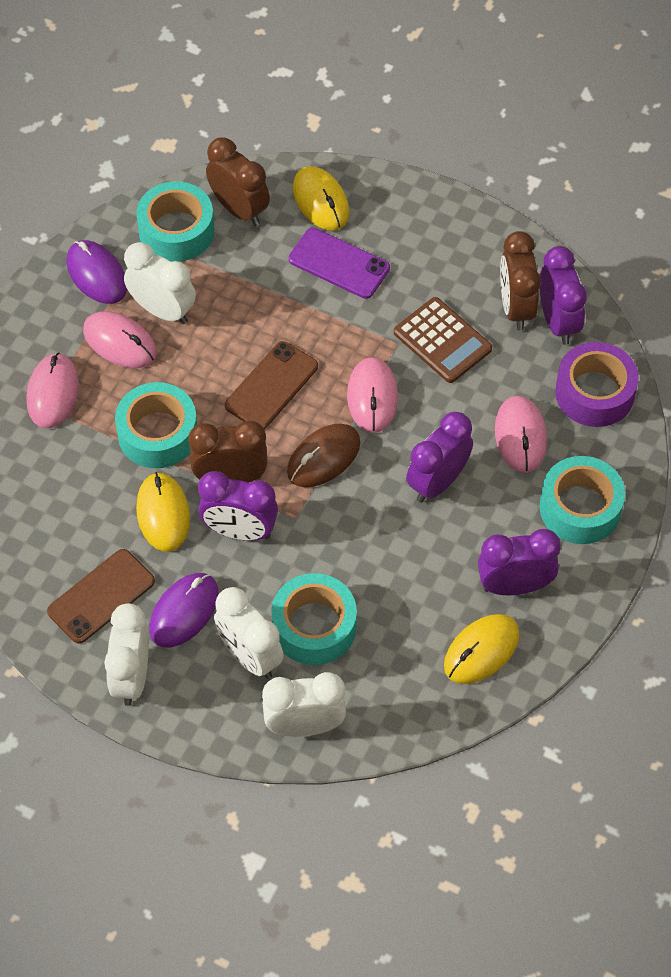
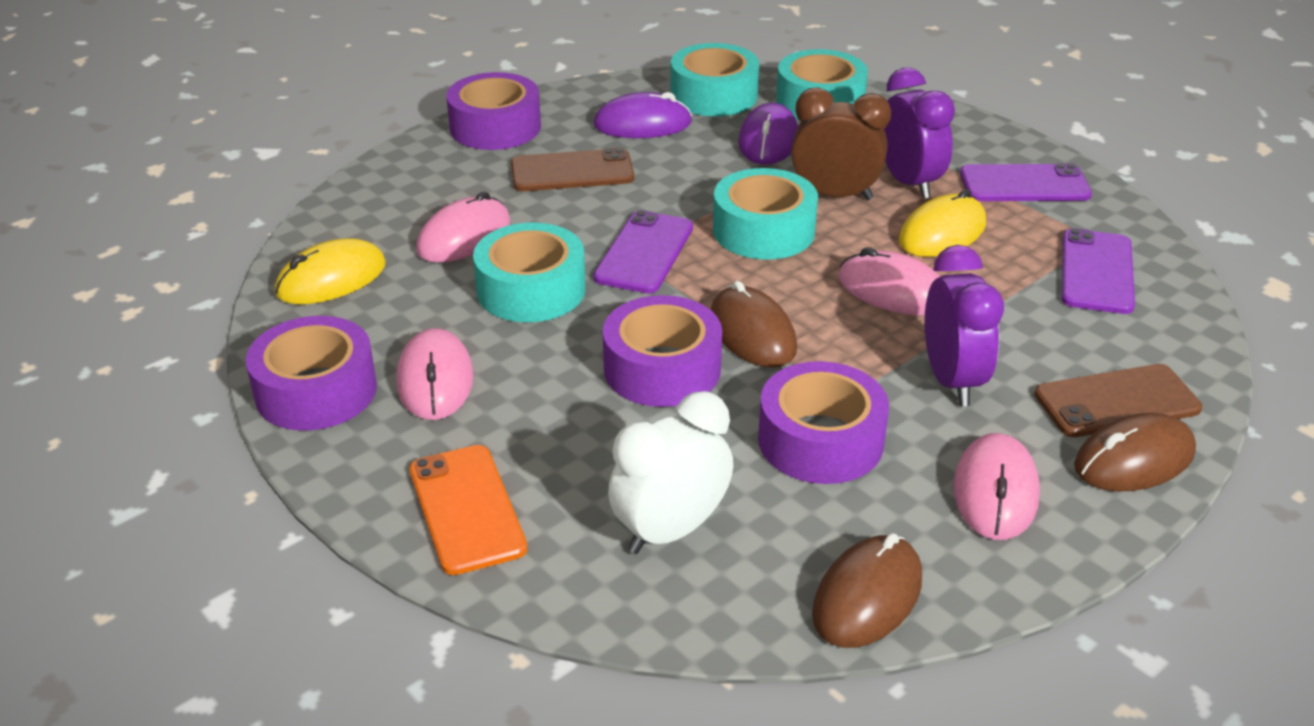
brown calculator: [394,297,492,383] = 1 -> none = 0
brown clock: [188,421,268,483] [206,138,270,226] [500,231,541,331] = 3 -> [791,88,891,200] = 1
brown mouse: [287,424,361,487] = 1 -> [711,281,797,368] [812,533,922,648] [1074,413,1196,491] = 3
orange phone: none = 0 -> [409,445,528,575] = 1
purple clock: [198,471,278,541] [406,412,473,503] [478,529,561,595] [540,246,587,345] = 4 -> [884,68,955,199] [925,245,1004,406] = 2
purple phone: [289,228,390,299] = 1 -> [593,210,693,293] [960,163,1092,201] [1062,228,1135,314] = 3
purple tape: [555,342,639,427] = 1 -> [246,316,377,431] [446,72,541,150] [603,295,722,407] [758,361,889,484] = 4
white clock: [104,603,149,706] [124,242,196,324] [214,587,284,679] [262,672,346,737] = 4 -> [608,391,733,554] = 1
yellow mouse: [136,472,190,552] [293,166,349,231] [444,614,520,684] = 3 -> [275,239,386,304] [899,189,986,257] = 2

